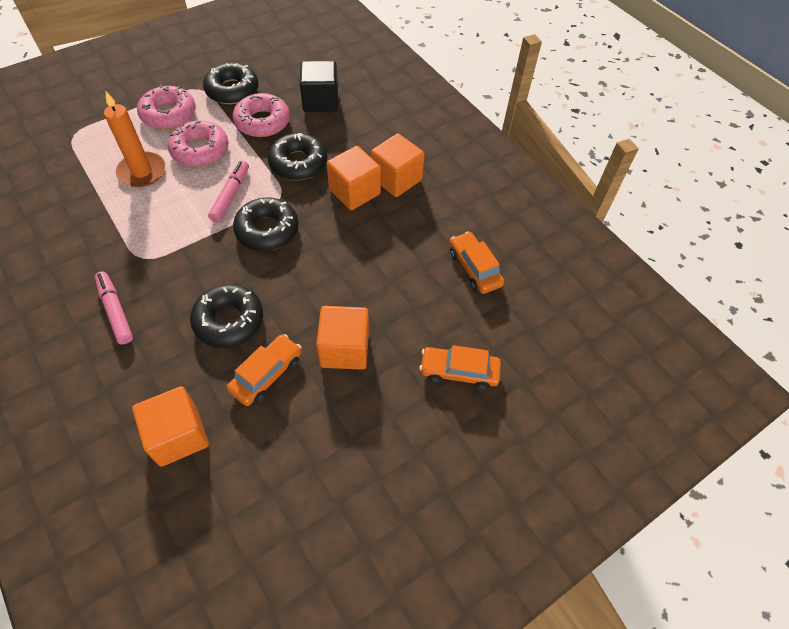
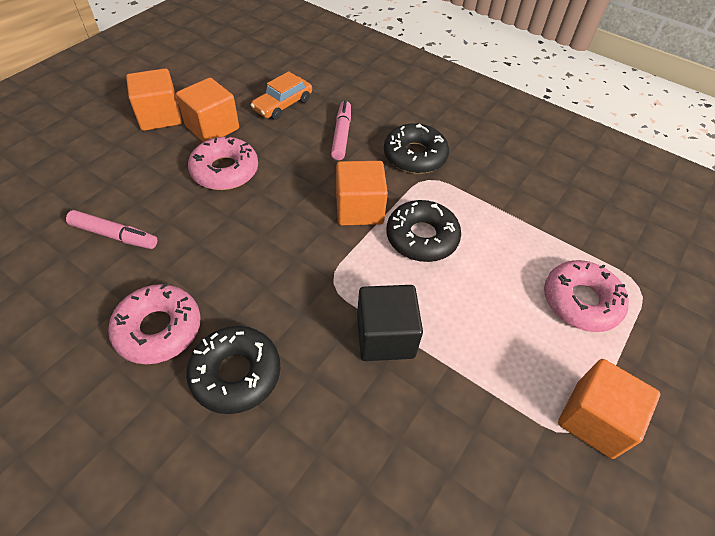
black donut: [190,284,263,348] [203,63,259,104] [233,197,299,251] [268,133,327,180] = 4 -> [186,326,281,414] [384,123,449,174] [386,200,461,262] = 3
orange candle: [104,92,165,187] = 1 -> none = 0
orange car: [227,334,301,406] [419,345,501,390] [450,231,504,294] = 3 -> [251,71,312,120] = 1

